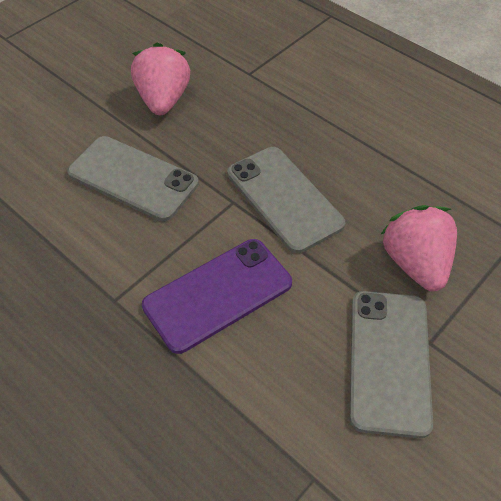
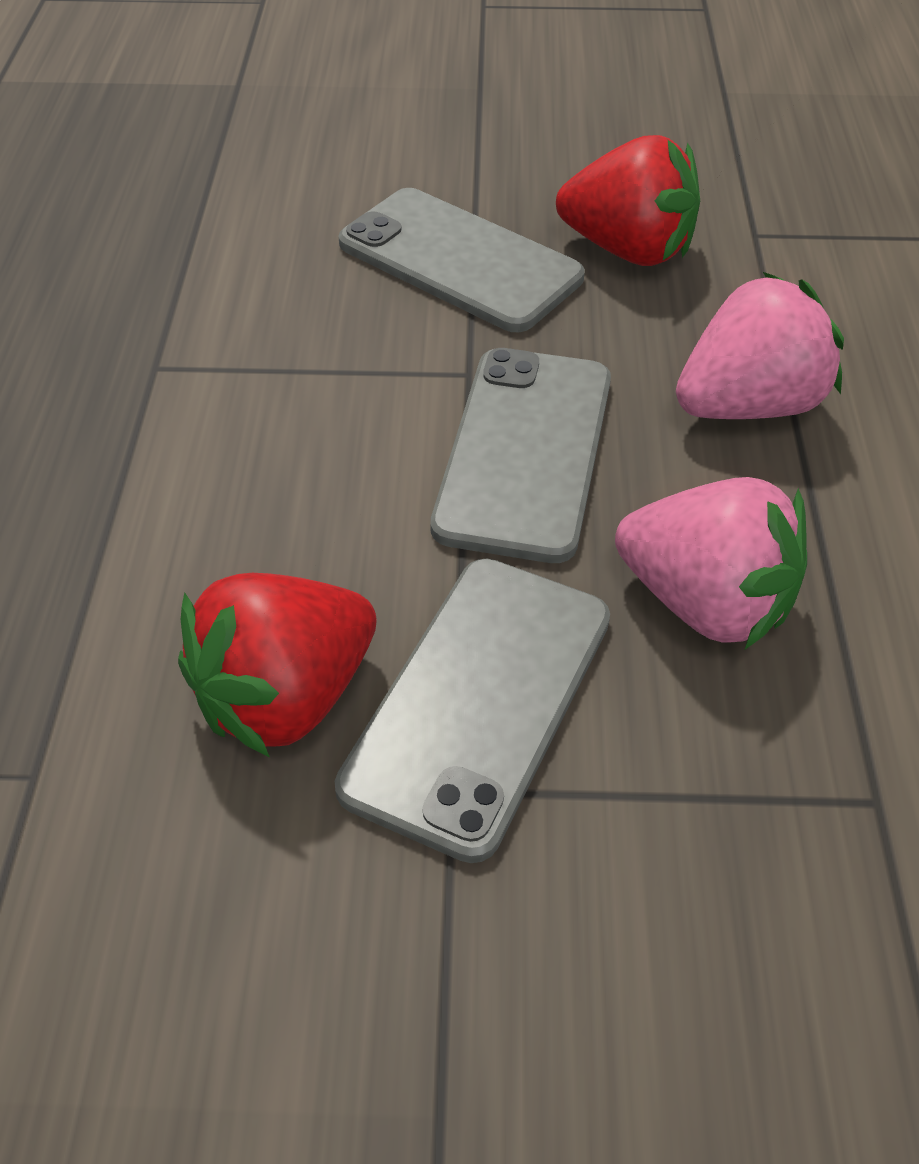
purple phone: [142,239,292,354] = 1 -> none = 0
red strawberry: none = 0 -> [178,573,377,758] [556,135,700,266] = 2

